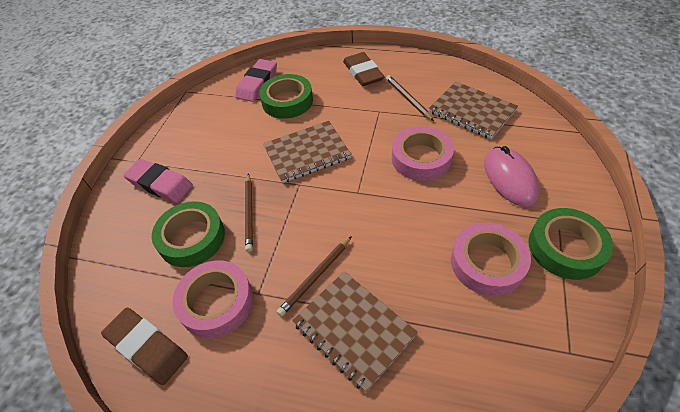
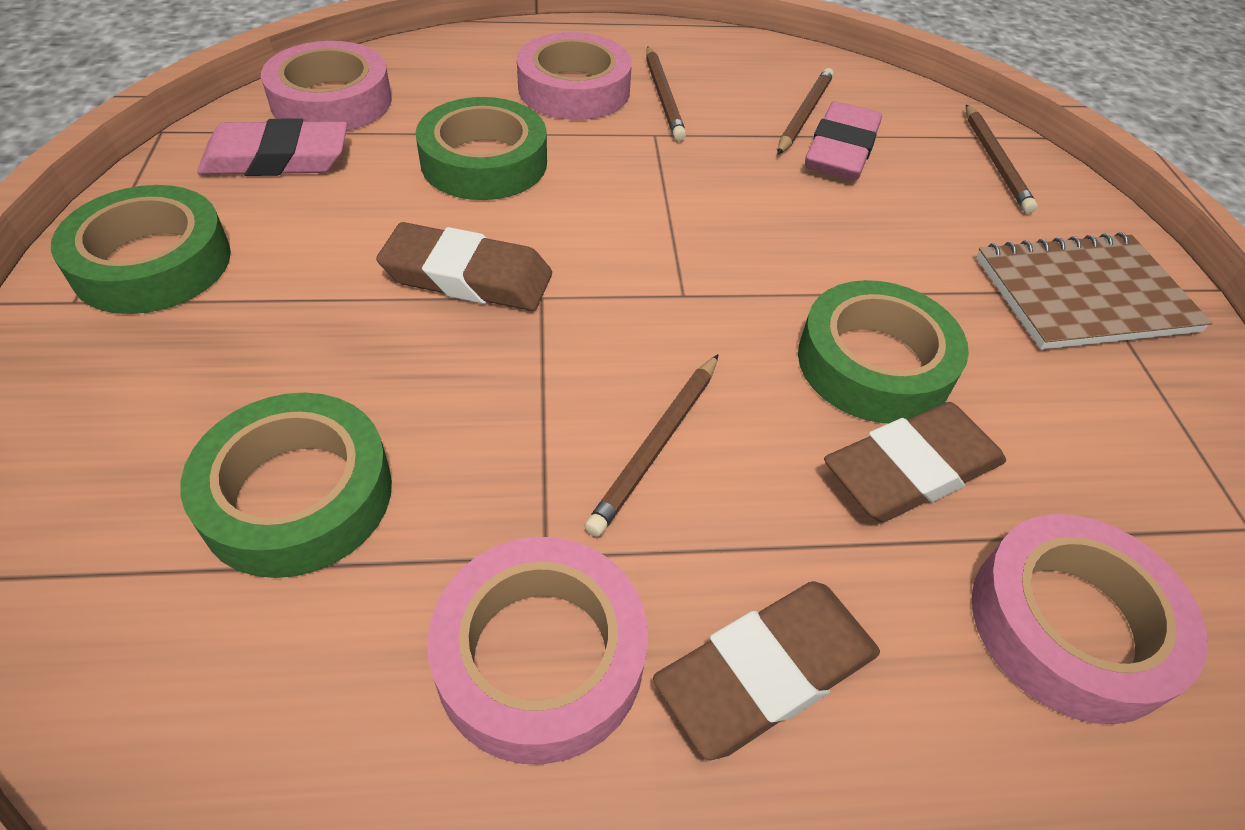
brown eraser: [101,308,188,385] [343,52,385,86] = 2 -> [376,222,552,311] [653,581,880,760] [824,402,1006,522] = 3
brown notebook: [263,121,352,183] [292,271,418,392] [429,81,518,139] = 3 -> [976,232,1212,349] = 1
brown pencil: [245,173,253,252] [277,236,352,317] [386,75,434,121] = 3 -> [584,354,719,537] [646,46,686,141] [777,68,834,155] [966,104,1038,214] = 4
green tape: [152,201,225,267] [259,74,313,119] [529,208,613,280] = 3 -> [51,185,231,314] [180,393,392,578] [416,97,547,200] [798,280,969,423] = 4
pink mouse: [484,146,540,207] = 1 -> none = 0
pink tape: [172,260,253,338] [392,126,454,181] [451,222,531,296] = 3 -> [261,41,392,131] [427,537,648,764] [517,32,632,120] [972,514,1207,724] = 4

